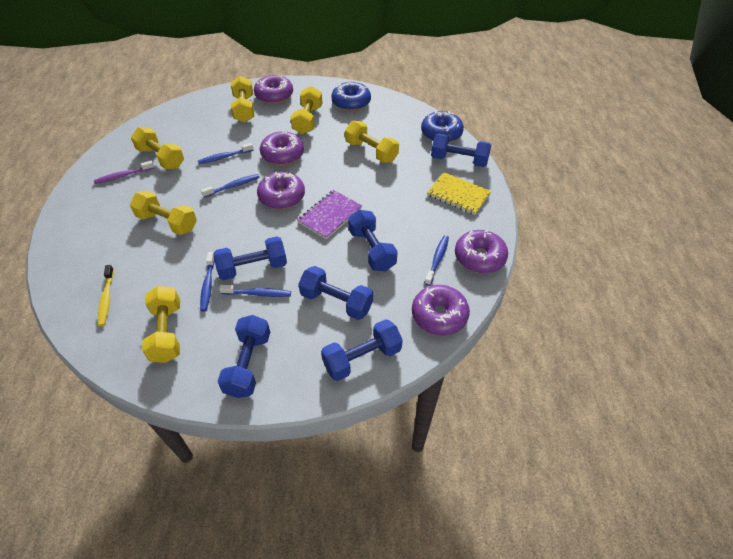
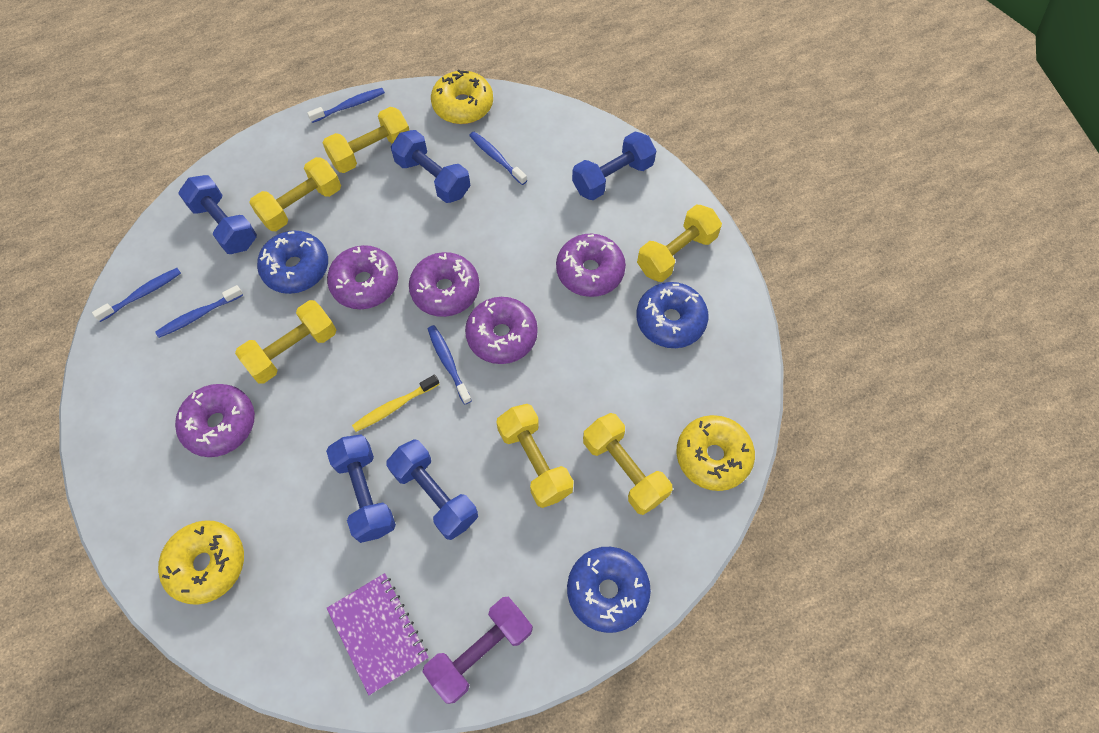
blue donut: [331,82,371,111] [421,111,464,142] = 2 -> [257,231,328,294] [567,547,651,633] [636,282,708,348] = 3
blue dumbbell: [214,236,287,280] [217,315,270,398] [298,266,373,320] [321,319,403,381] [348,210,398,271] [431,134,491,167] = 6 -> [178,175,257,254] [326,434,396,543] [386,439,478,540] [391,130,471,203] [572,132,656,200] = 5
purple dumbbell: none = 0 -> [422,597,533,704] = 1
purple toothbrush: [94,161,154,184] = 1 -> none = 0
yellow donut: none = 0 -> [158,520,244,605] [431,70,493,124] [676,415,755,491] = 3
yellow notebook: [427,172,492,215] = 1 -> none = 0

